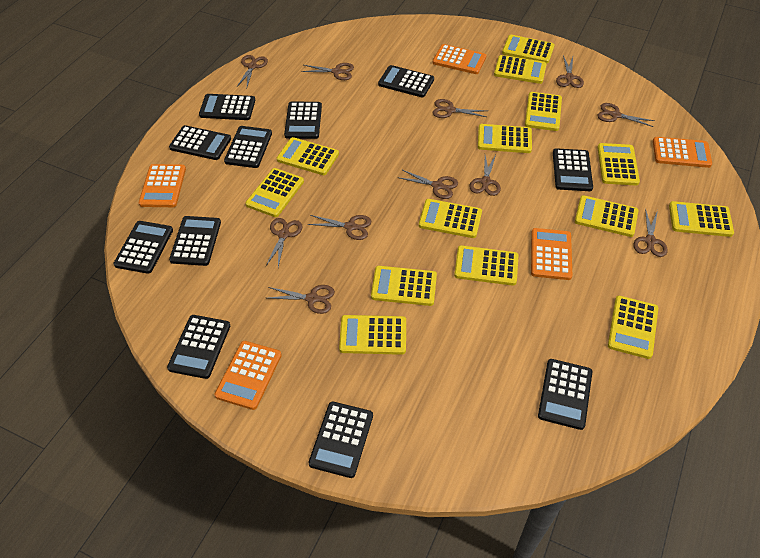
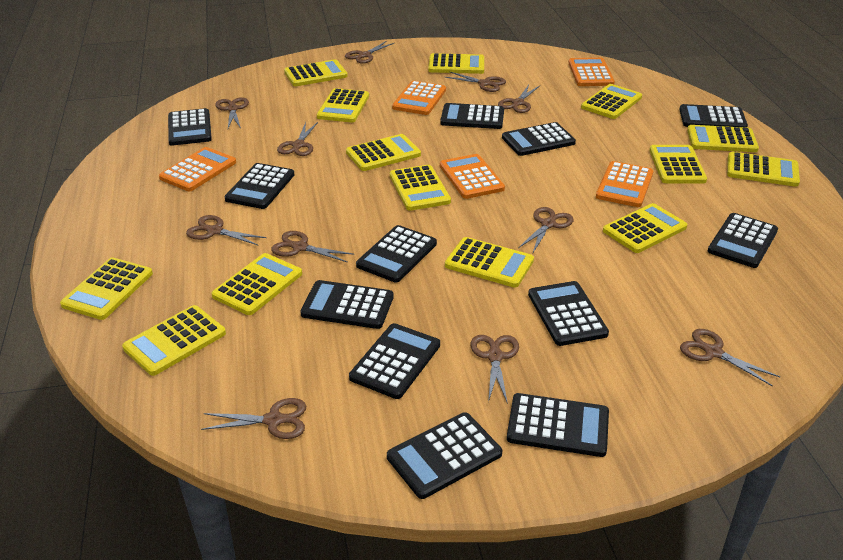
black calculator: [113,221,173,274] [167,315,230,379] [169,125,231,160] [169,216,221,266] [199,94,255,120] [224,126,272,168] [284,102,322,139] [308,402,373,478] [378,65,434,97] [538,359,592,430] [553,148,593,191] = 11 -> [168,108,212,146] [224,163,295,209] [300,280,394,329] [349,323,440,399] [356,225,437,283] [387,412,502,499] [440,103,504,129] [502,122,576,156] [507,393,609,457] [528,281,609,346] [679,104,748,128] [708,213,778,268] = 12

